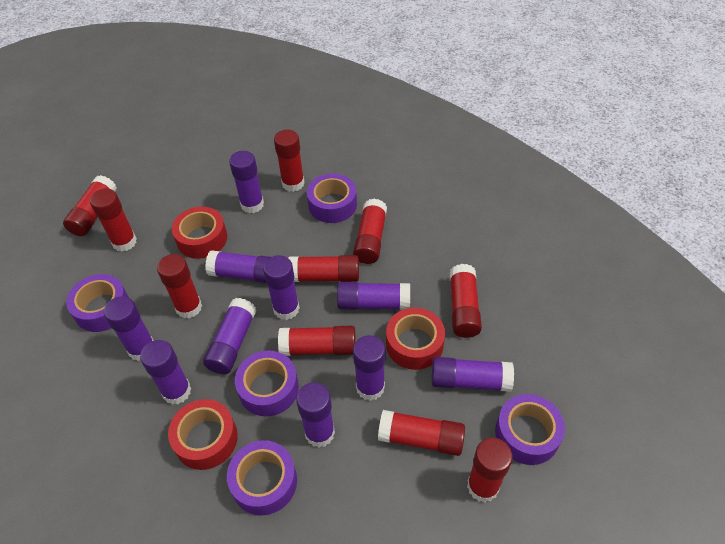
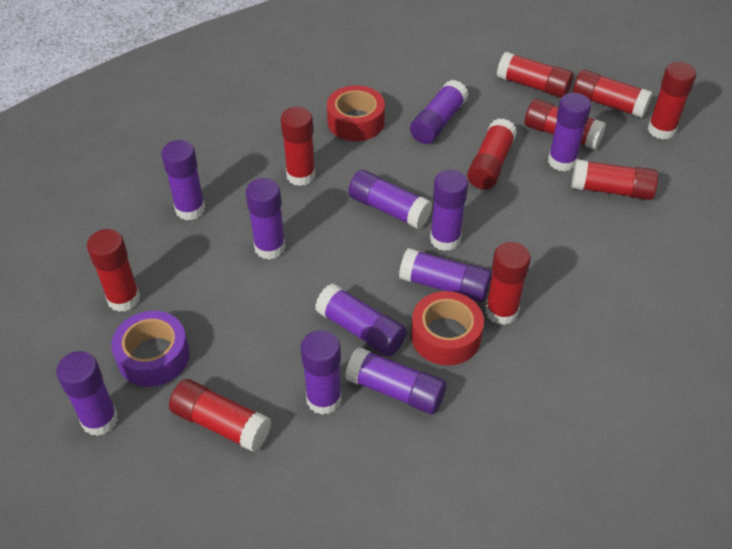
purple glue stick: [104,296,154,361] [140,340,191,405] [203,298,257,374] [205,251,270,283] [229,151,264,213] [263,255,300,320] [296,382,335,448] [337,282,410,310] [353,335,385,401] [432,357,514,392] = 10 -> [56,351,118,436] [161,140,205,220] [246,178,286,260] [301,330,342,415] [315,283,407,357] [345,347,446,414] [348,170,432,229] [399,248,492,302] [410,80,469,144] [430,170,468,251] [548,93,591,171] = 11
purple tape: [66,274,129,332] [227,440,297,516] [235,350,299,417] [307,174,357,223] [495,394,565,465] = 5 -> [111,311,190,387] = 1
red tape: [168,399,238,470] [172,207,227,259] [386,308,445,370] = 3 -> [327,85,385,141] [411,291,484,365] = 2

